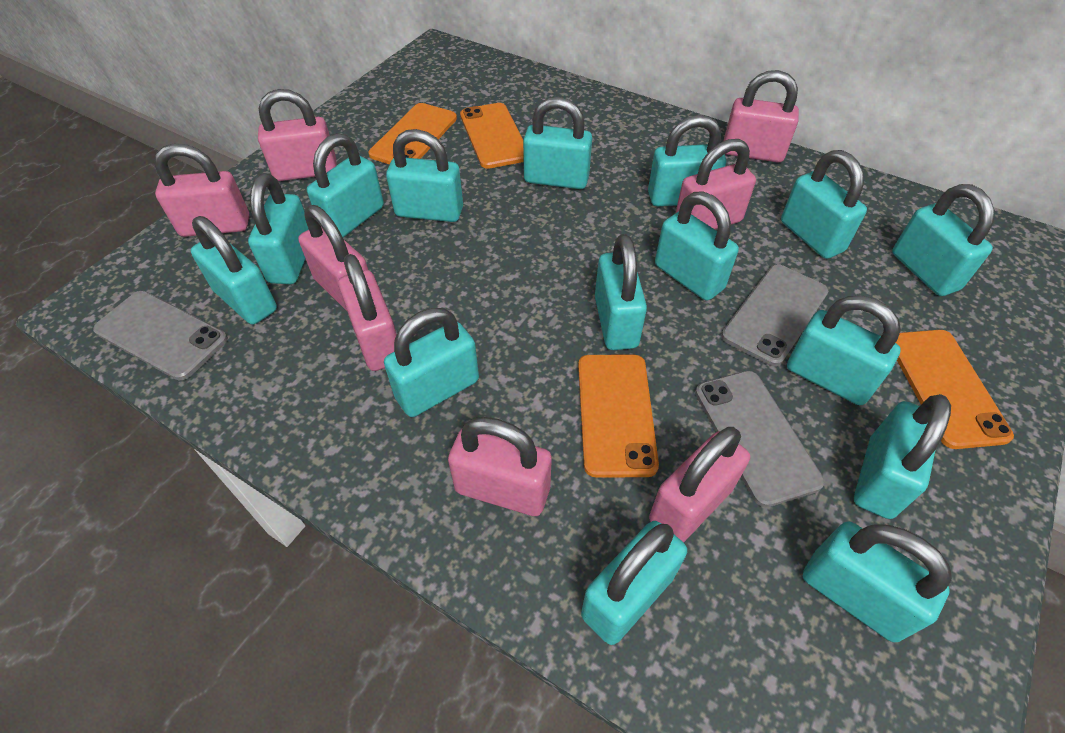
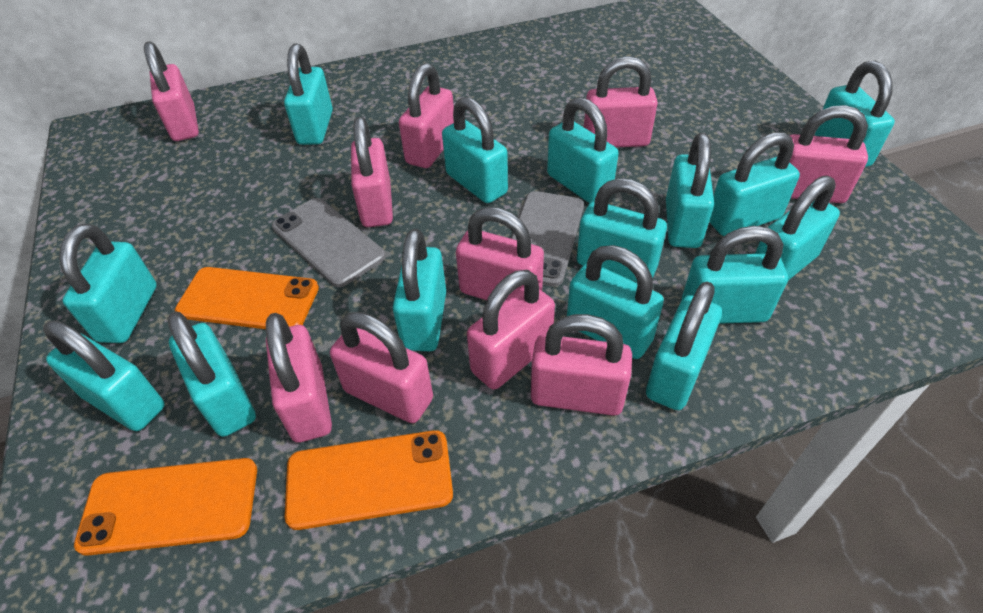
grey phone: [93,291,228,380] [695,371,825,507] [721,264,828,366] = 3 -> [272,198,385,287] [511,191,584,287] = 2
orange phone: [369,103,457,165] [460,103,524,169] [578,355,659,477] [896,330,1014,449] = 4 -> [74,458,257,556] [175,267,319,329] [285,430,453,530] = 3
pink padlock: [154,144,250,237] [258,89,337,181] [298,205,368,311] [338,254,397,371] [448,417,552,516] [649,427,750,542] [676,139,756,229] [724,70,799,162] = 8 -> [144,41,199,141] [266,313,332,443] [330,312,433,423] [351,117,393,227] [399,63,454,168] [456,207,544,300] [467,270,555,390] [531,314,632,416] [584,56,658,148] [790,105,868,203] = 10

